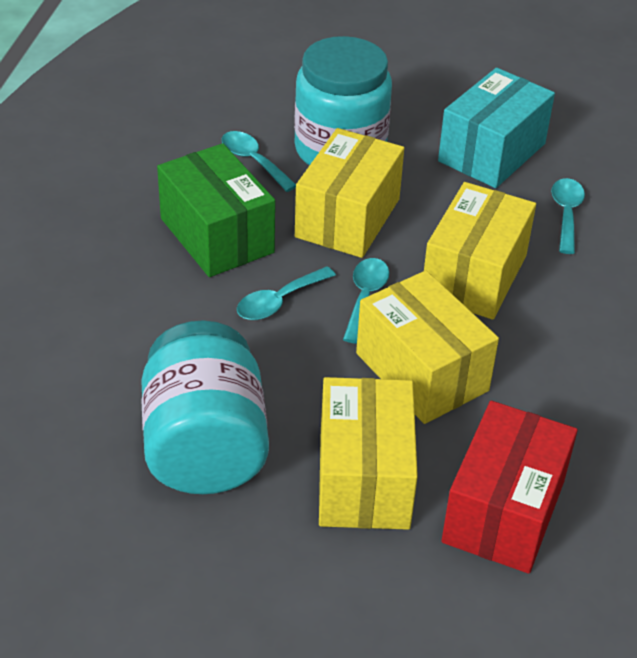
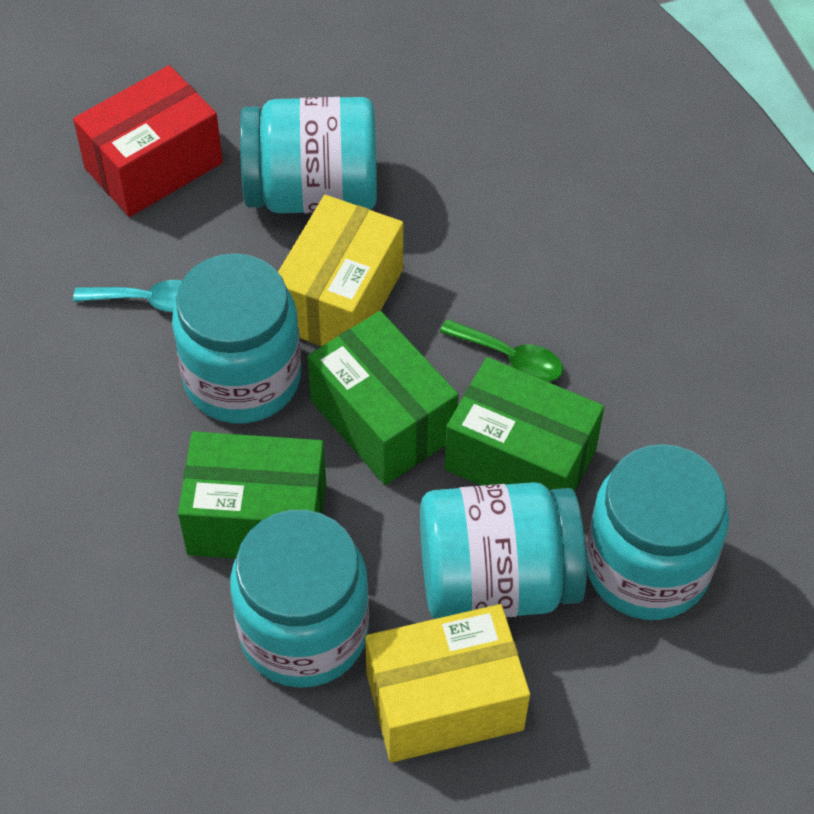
green box: [157,143,275,277] = 1 -> [178,432,326,559] [307,311,459,485] [444,357,604,492] = 3
green spoon: none = 0 -> [440,319,563,382] = 1
turquoise box: [438,68,555,188] = 1 -> none = 0
turquoise jar: [141,320,269,494] [294,36,392,165] = 2 -> [172,253,301,423] [230,510,369,688] [240,97,377,213] [420,482,587,619] [586,444,729,620] = 5
turquoise spoon: [222,131,296,192] [237,266,336,320] [343,258,389,344] [551,178,585,254] = 4 -> [73,280,183,312] = 1
yellow box: [295,128,404,258] [319,377,418,530] [356,270,499,424] [424,182,536,320] = 4 -> [278,195,403,346] [365,604,530,762] = 2

